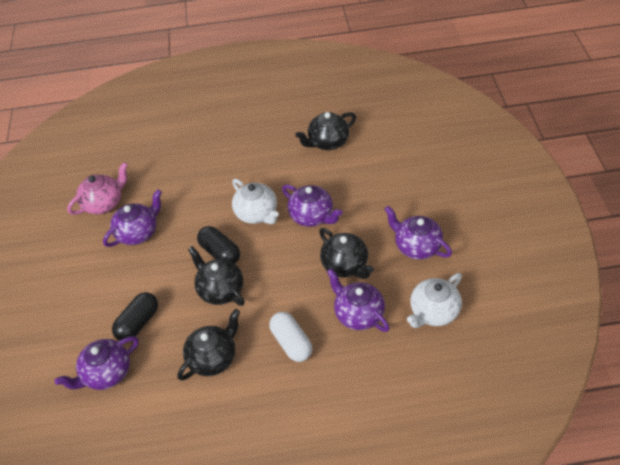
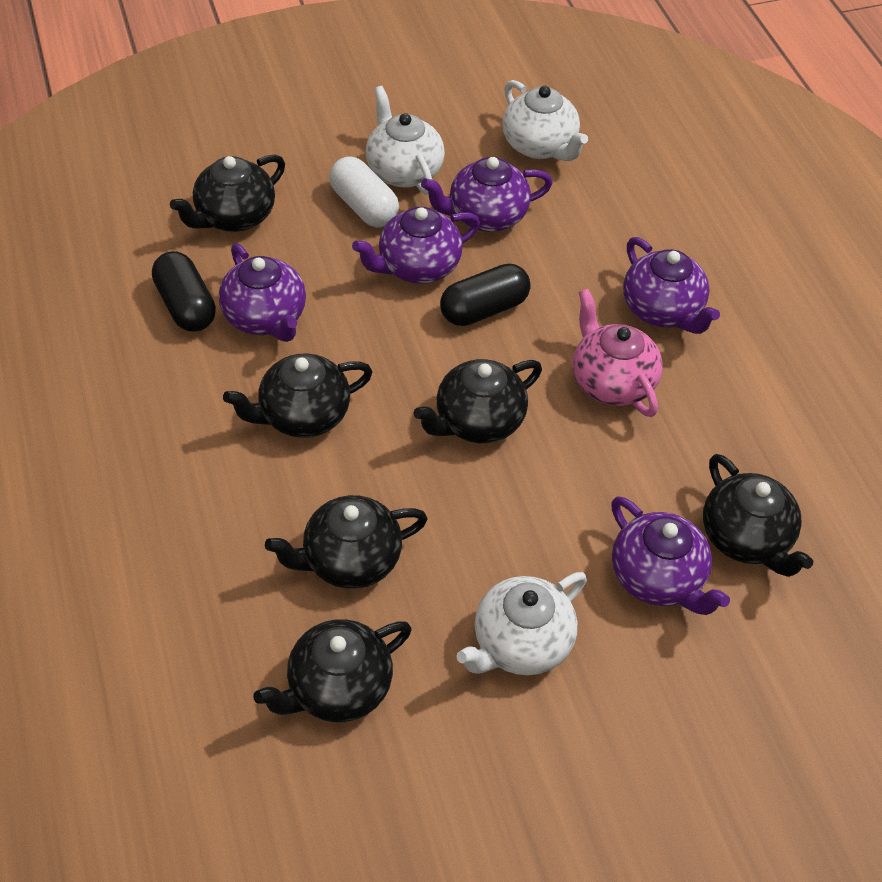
black teapot: [177,309,240,381] [188,246,245,306] [295,112,356,150] [319,228,374,279] = 4 -> [170,155,285,232] [223,353,373,438] [253,619,412,722] [265,495,428,589] [414,359,542,443] [703,454,813,577] = 6
white teapot: [232,179,279,224] [407,273,462,328] = 2 -> [366,86,445,195] [456,572,587,675] [503,80,588,161] = 3

